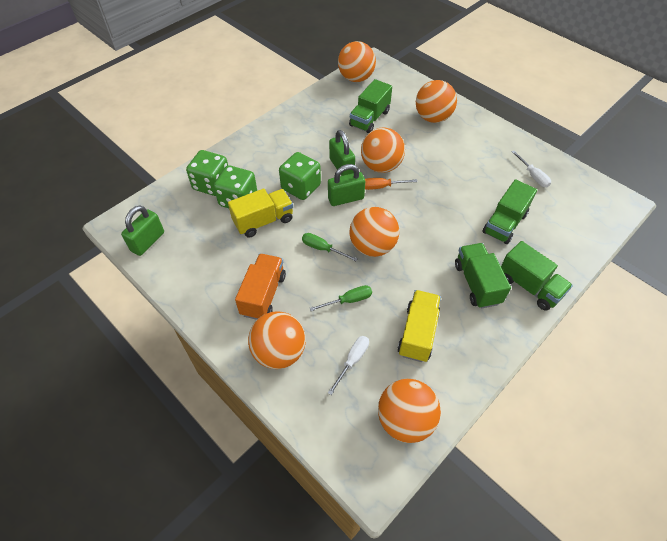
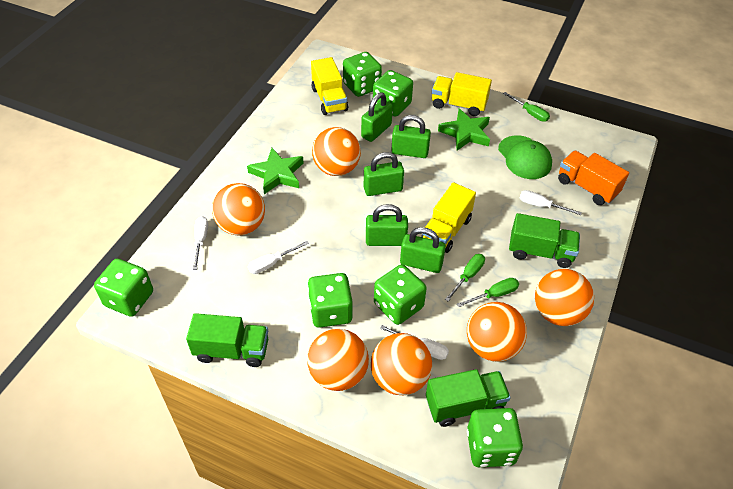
green cap: none = 0 -> [498,135,552,179] = 1
green dice: [186,150,228,196] [214,165,257,208] [279,152,321,200] = 3 -> [94,259,153,317] [308,273,353,328] [343,52,382,97] [373,70,413,117] [374,264,427,325] [467,408,523,467] = 6
green padlock: [121,205,164,256] [328,164,365,206] [329,130,355,176] = 3 -> [361,92,393,142] [364,152,404,196] [366,204,408,246] [391,115,431,158] [400,227,446,273] = 5
green screwdriver: [302,233,358,261] [310,285,372,311] = 2 -> [445,254,485,302] [457,278,519,307] [503,92,550,122] = 3
green star: none = 0 -> [247,148,304,194] [438,108,490,151] = 2
green truck: [349,79,392,133] [455,243,511,309] [483,179,537,244] [501,241,573,311] = 4 -> [186,313,268,367] [426,369,511,427] [509,213,580,268] = 3
orange screwdriver: [365,178,418,190] = 1 -> none = 0
white screwdriver: [328,336,369,395] [511,151,551,187] = 2 -> [193,216,208,270] [248,241,309,274] [380,325,449,360] [520,190,582,215] = 4
yellow truck: [228,189,293,238] [398,290,441,362] = 2 -> [311,57,349,115] [421,182,476,253] [432,72,492,116] = 3

